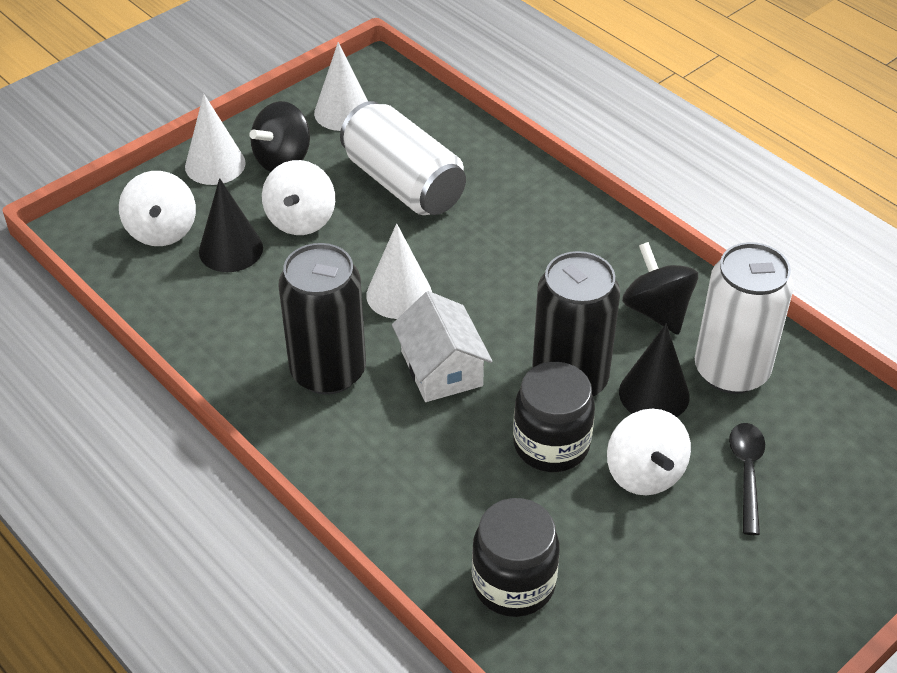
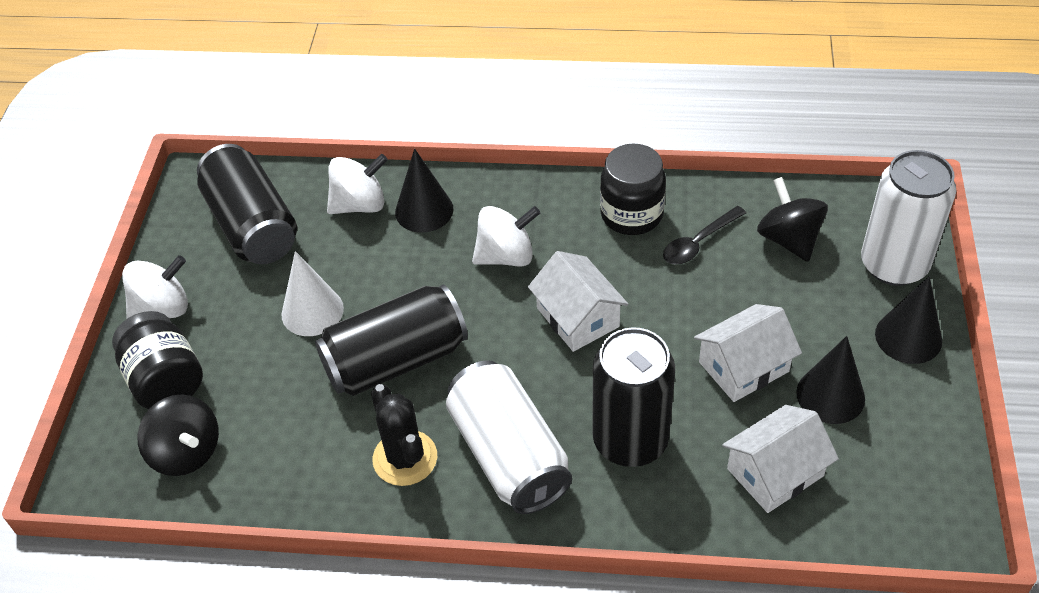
black cactus: none = 0 -> [371,384,437,486] = 1
black can: [279,243,366,395] [532,251,620,396] = 2 -> [197,144,297,264] [315,284,468,396] [593,327,675,467] = 3
black cone: [199,178,263,272] [619,323,690,417] = 2 -> [395,149,453,233] [796,336,865,424] [875,276,942,364] = 3
white cone: [185,94,246,185] [314,42,368,131] [366,223,432,319] = 3 -> [281,251,344,336] = 1
white house: [392,291,493,402] = 1 -> [528,251,628,352] [694,304,802,402] [722,405,839,513] = 3

